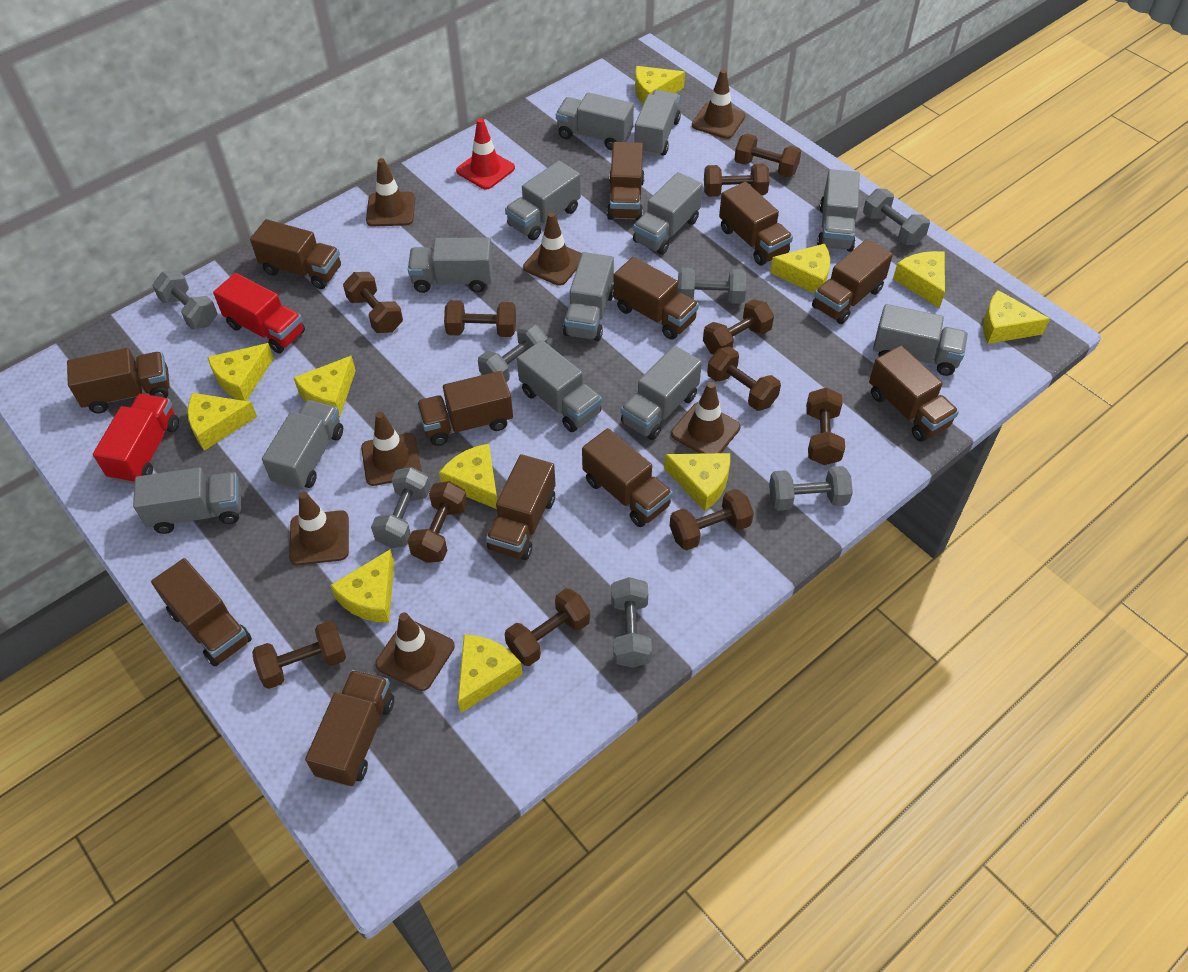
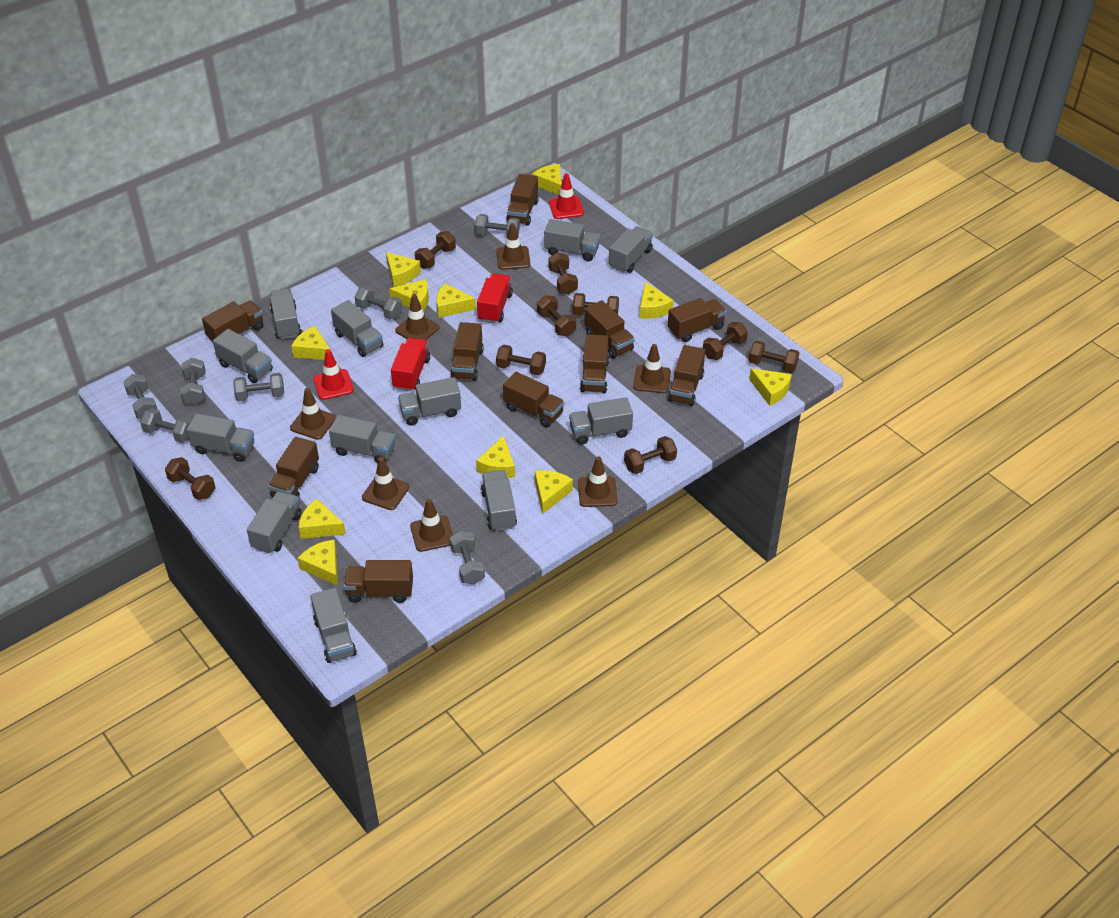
brown dumbbell: [252,621,346,689] [343,272,403,333] [407,481,467,563] [444,300,516,337] [505,588,590,666] [670,489,754,550] [703,299,774,355] [704,164,770,197] [707,347,781,411] [734,133,801,177] [806,387,845,465] = 11 -> [165,457,216,500] [415,231,456,269] [496,345,546,375] [537,295,576,336] [548,252,578,295] [572,293,619,316] [624,436,677,474] [703,322,748,360] [749,341,799,373] = 9
brown truck: [67,348,170,414] [151,558,252,667] [250,219,341,289] [305,670,394,787] [417,371,513,446] [486,454,556,560] [582,428,673,527] [607,142,645,220] [613,257,699,340] [719,182,793,265] [812,239,893,324] [869,345,959,442] = 12 -> [202,300,263,343] [268,437,319,497] [344,560,413,603] [451,322,484,381] [503,372,564,427] [506,174,539,226] [580,334,609,393] [584,300,635,359] [668,298,726,342] [668,345,705,406] = 10
red traffic cone: [456,118,515,190] = 1 -> [313,349,354,400] [549,173,584,219] = 2

